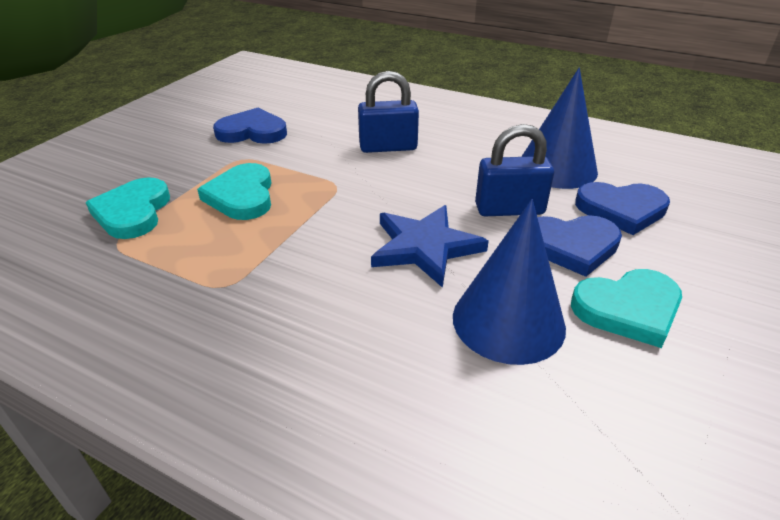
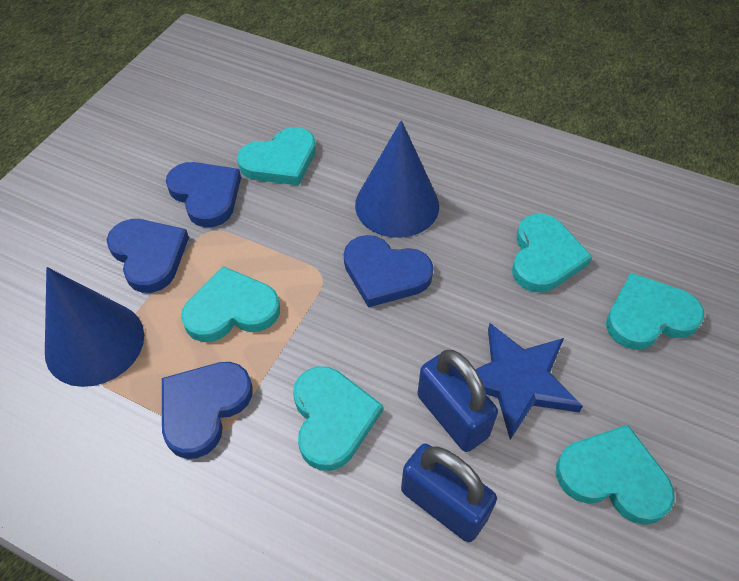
blue heart: [213,108,287,144] [537,215,622,277] [575,182,670,235] = 3 -> [107,219,189,293] [162,362,253,459] [166,162,241,227] [344,235,434,307] = 4
turquoise heart: [85,177,170,239] [197,163,271,220] [571,269,682,348] = 3 -> [181,266,280,342] [237,127,316,185] [293,366,383,471] [512,214,592,292] [556,425,675,525] [606,273,704,350] = 6

